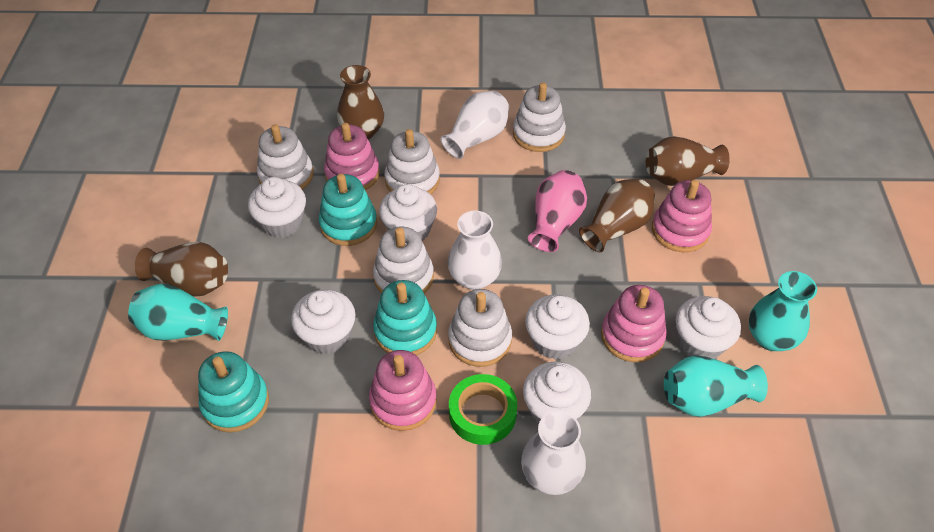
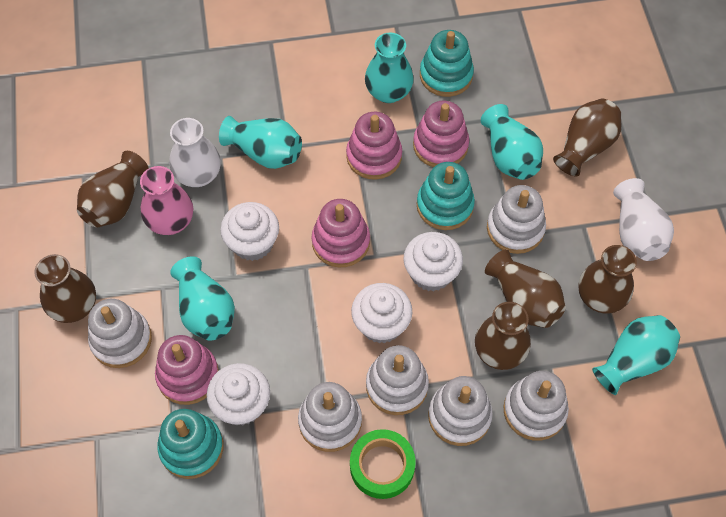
brown vase: [135,242,228,297] [337,65,384,139] [579,178,655,252] [646,136,730,186] = 4 -> [34,254,96,323] [77,151,149,227] [475,302,531,370] [485,249,566,328] [553,98,621,176] [579,245,637,314] = 6
turquoise vase: [128,284,228,341] [664,355,768,417] [749,271,817,351] = 3 -> [170,256,235,341] [219,116,302,169] [365,33,414,103] [481,104,543,180] [592,315,680,395] = 5
white cupcake: [248,177,306,238] [291,290,356,354] [379,184,437,241] [523,362,591,424] [525,294,590,359] [676,296,741,359] = 6 -> [207,363,270,425] [220,202,279,261] [351,283,412,343] [403,232,463,292] = 4
white stacking toy: [257,124,314,190] [373,227,434,294] [384,129,440,195] [448,289,512,367] [513,83,566,152] = 5 -> [88,299,152,368] [298,382,362,452] [366,345,429,415] [428,376,493,446] [487,185,546,254] [504,371,569,441] = 6
white vase: [441,91,509,159] [447,211,502,290] [521,411,586,495] = 3 -> [169,118,221,187] [613,178,674,261] = 2

